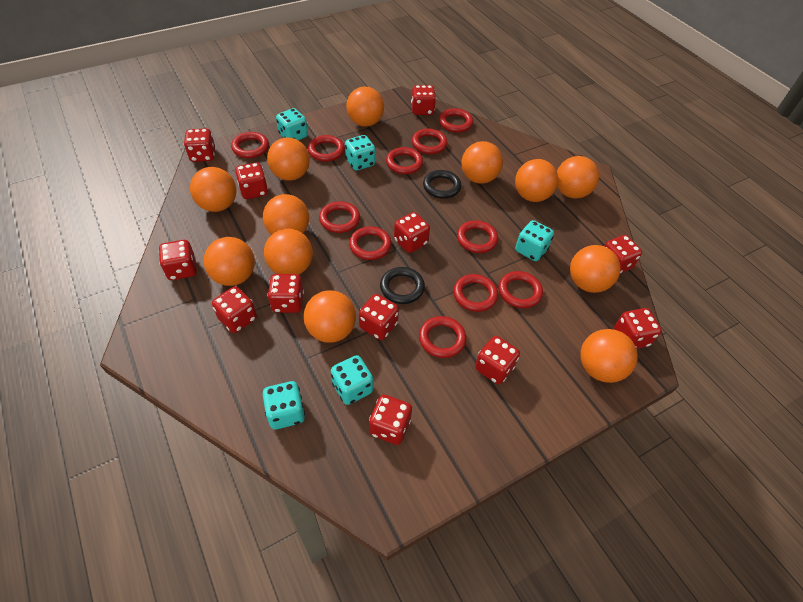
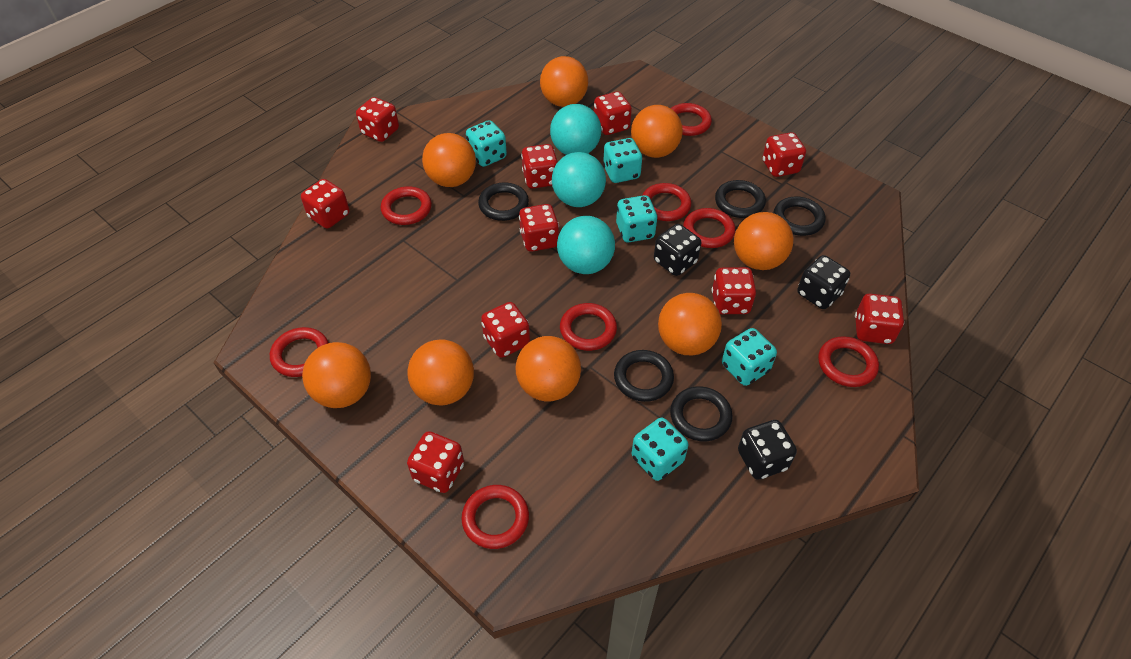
black dice: none = 0 -> [654,224,701,276] [738,420,797,480] [797,255,850,309] = 3
black ring: [380,267,425,304] [423,170,461,199] = 2 -> [478,182,529,221] [614,350,674,402] [670,386,733,441] [715,180,766,218] [774,197,825,236] = 5
orange ball: [190,167,237,212] [204,237,255,286] [263,194,309,235] [264,229,313,275] [267,138,310,180] [304,290,356,343] [346,87,384,127] [461,141,503,184] [515,159,558,202] [557,156,599,199] [570,245,621,293] [580,329,638,383] = 12 -> [302,342,371,408] [407,339,474,405] [422,133,476,187] [515,336,581,402] [540,56,588,107] [631,105,683,158] [658,293,722,356] [734,212,793,270] = 8
red dice: [159,240,197,280] [184,128,215,162] [212,287,257,333] [235,163,268,199] [267,274,304,313] [359,294,399,340] [369,395,412,445] [394,212,430,253] [411,85,436,115] [475,336,520,384] [604,235,642,273] [614,308,662,349] = 12 -> [301,179,350,229] [356,97,399,142] [407,431,464,493] [481,302,530,358] [519,204,559,252] [521,144,558,189] [594,91,632,135] [711,267,756,314] [762,132,806,177] [855,294,904,344] = 10
red ring: [231,132,269,158] [308,135,345,162] [319,201,360,233] [349,226,392,260] [386,147,423,174] [412,129,448,154] [419,316,467,358] [439,108,473,133] [453,274,498,312] [457,220,498,253] [499,271,543,308] = 11 -> [270,327,329,377] [381,186,432,225] [461,485,529,549] [560,303,617,351] [642,183,691,221] [671,103,712,136] [683,208,735,248] [818,336,879,387] = 8
turquoise ball: none = 0 -> [550,104,601,155] [552,152,606,207] [557,216,615,274] = 3

